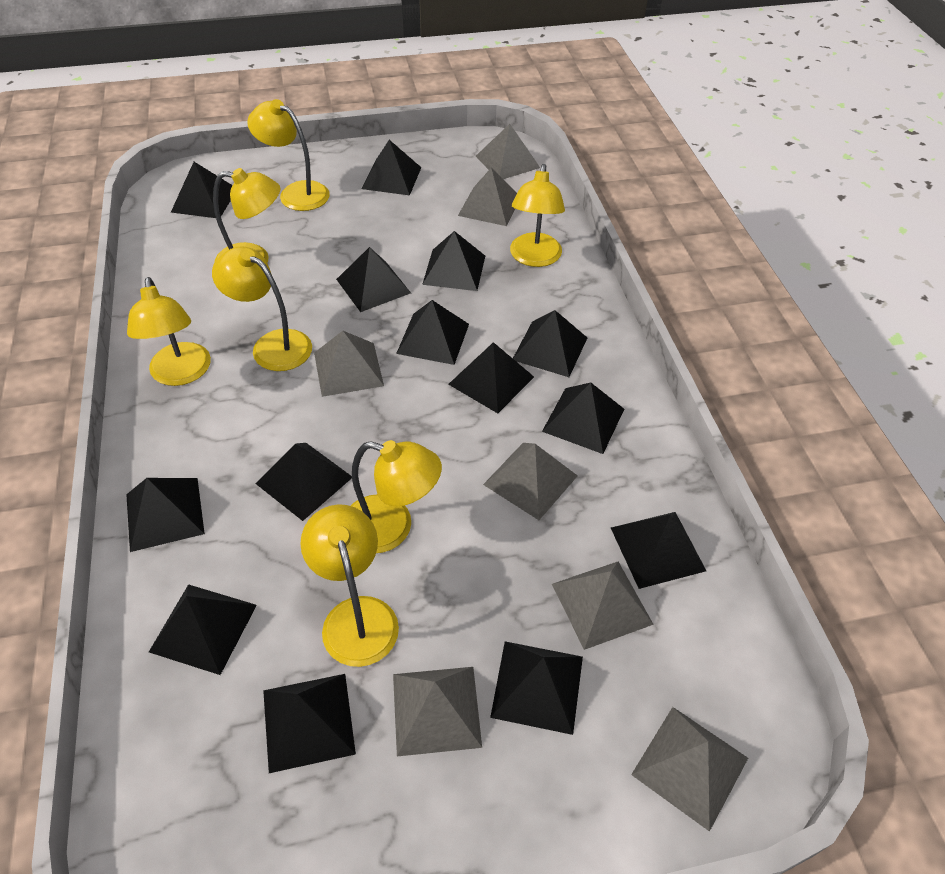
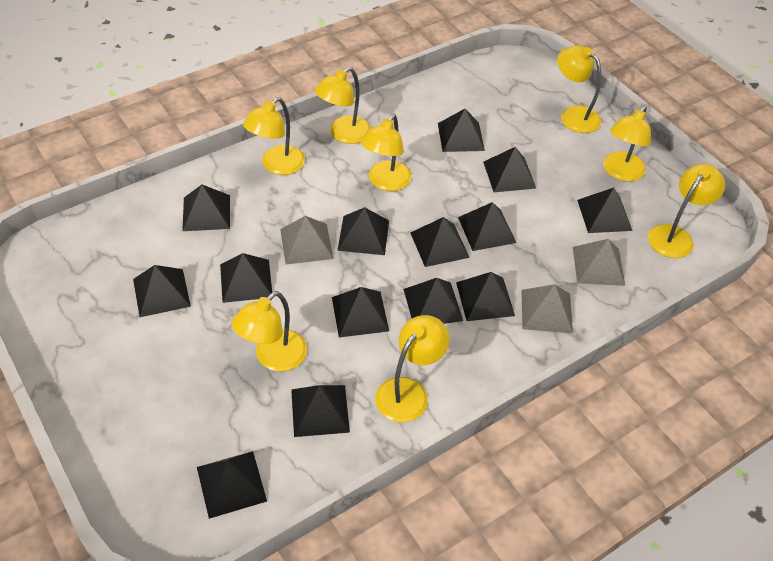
grey pyramid: [314,331,384,397] [393,667,482,756] [458,168,517,226] [476,124,540,179] [483,443,578,520] [552,562,654,650] [631,707,748,832] = 7 -> [280,216,333,264] [521,284,573,333] [573,239,625,286] = 3
yellow lamp: [127,277,211,386] [212,246,312,371] [213,168,280,263] [247,99,330,211] [300,504,399,667] [351,440,442,553] [510,164,565,267] = 7 -> [232,291,307,372] [243,97,305,175] [315,67,371,144] [361,114,412,191] [375,315,450,422] [557,45,601,133] [603,105,651,182] [648,164,725,258] = 8

